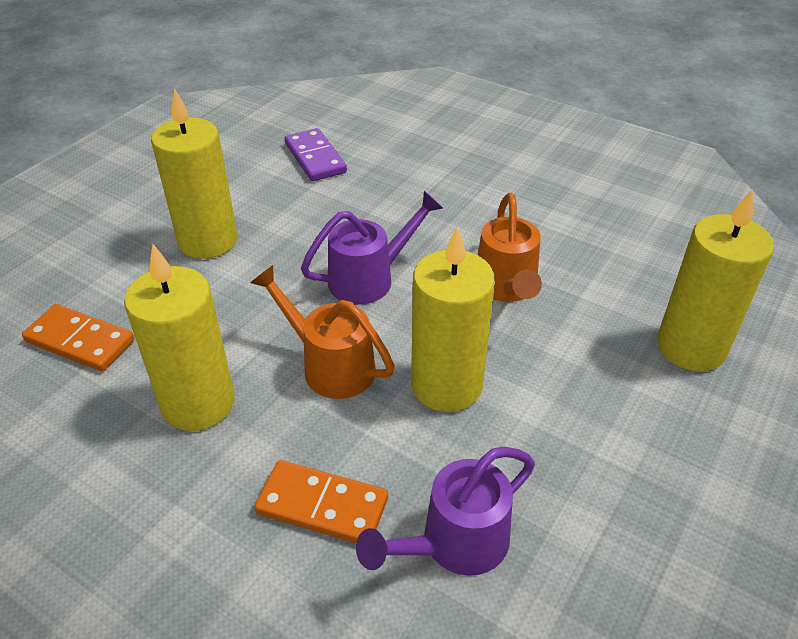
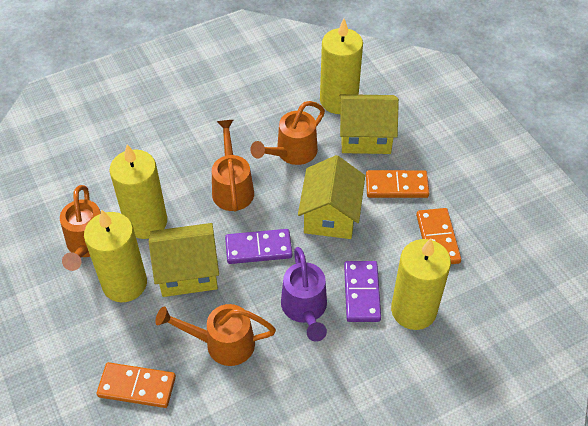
orange domino: [22,304,134,371] [254,460,388,543] = 2 -> [97,362,176,408] [366,170,429,198] [416,208,461,264] = 3
orange watering can: [250,265,395,399] [478,193,542,302] = 2 -> [60,185,101,271] [155,304,276,366] [212,120,254,212] [250,101,325,165] = 4
purple domino: [285,128,347,181] = 1 -> [225,229,292,264] [344,261,381,322] = 2
purple watering can: [301,191,443,305] [356,447,535,576] = 2 -> [281,247,327,342] = 1
yellow house: none = 0 -> [149,223,219,297] [298,155,365,239] [340,94,399,154] = 3

